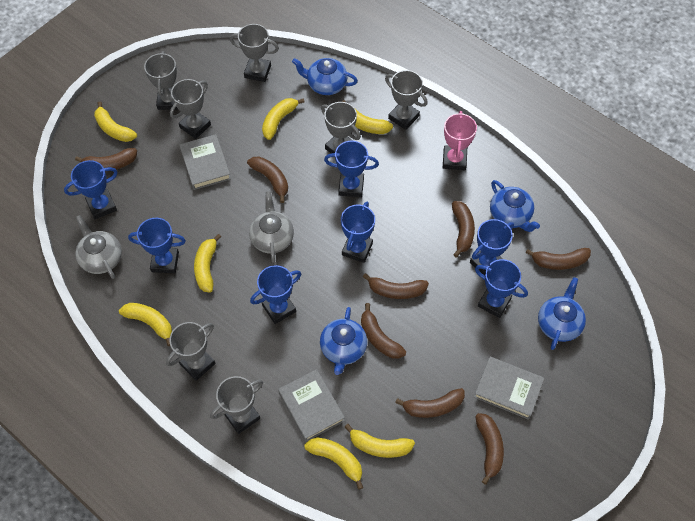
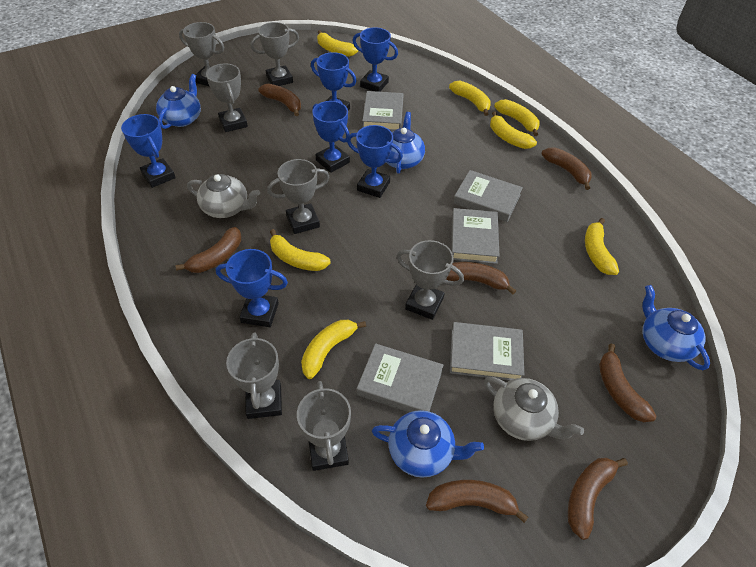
blue trophy: [64,160,117,219] [128,218,186,273] [250,265,301,324] [324,141,379,197] [341,202,375,263] [470,219,514,275] [475,259,528,318] = 7 -> [121,114,176,188] [216,249,288,327] [311,52,356,111] [312,101,350,173] [347,125,403,198] [353,27,398,92] = 6
brown banana: [75,148,137,172] [247,157,288,203] [361,303,406,359] [363,273,429,299] [395,388,465,418] [452,201,475,258] [475,413,504,485] [526,248,591,270] = 8 -> [175,227,241,273] [259,84,301,116] [426,480,528,523] [446,262,516,295] [541,147,592,190] [568,458,628,540] [599,343,657,422] = 7
grey book: [179,134,231,190] [278,369,345,442] [474,356,544,420] = 3 -> [357,343,444,412] [362,91,404,131] [450,322,524,381] [451,208,499,264] [453,170,523,222] = 5
pink trophy: [443,111,477,170] = 1 -> none = 0

